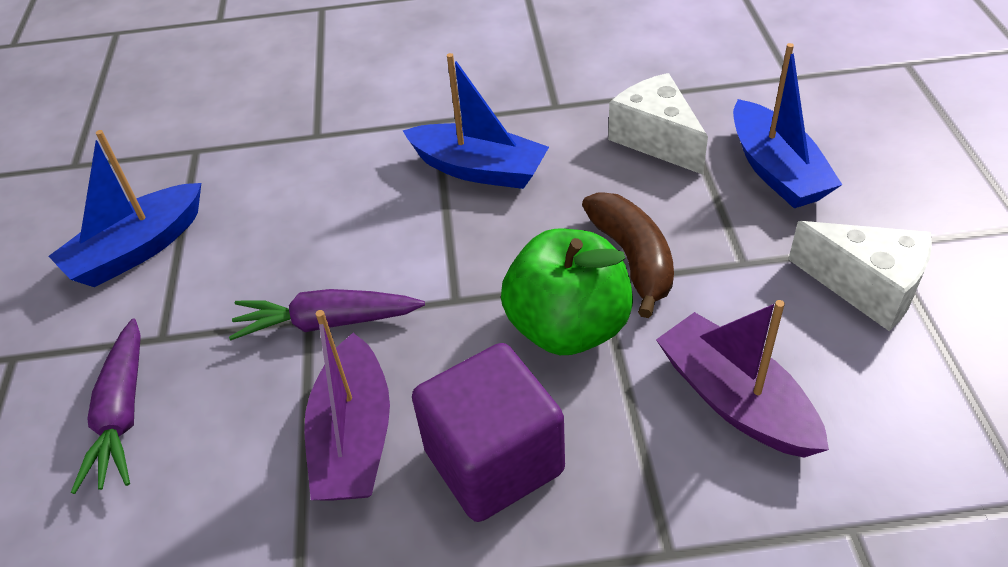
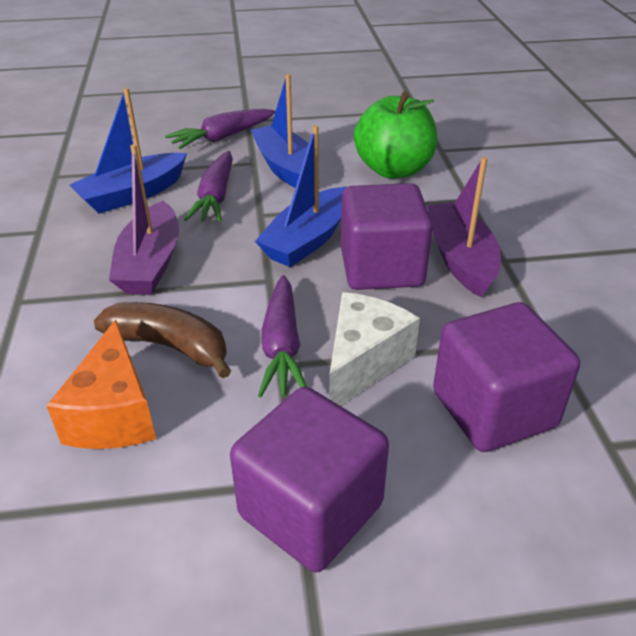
orange cheese: none = 0 -> [46,320,156,449] = 1
purple carrot: [71,318,141,494] [229,289,425,340] = 2 -> [165,109,276,149] [184,151,233,222] [258,275,307,398] = 3
purple cube: [412,343,565,522] = 1 -> [230,387,389,572] [341,183,433,290] [433,302,580,452] = 3
white cheese: [608,73,708,175] [788,221,932,331] = 2 -> [329,292,420,406] = 1

